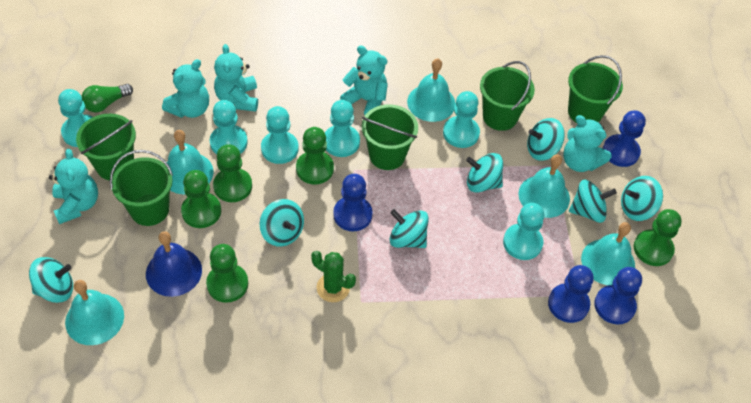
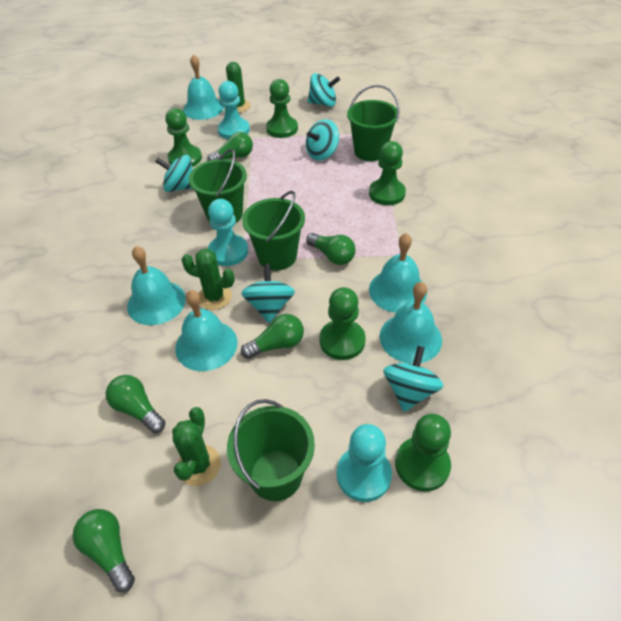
blue bell: [146,231,202,297] = 1 -> none = 0
blue pawn: [333,174,373,231] [548,265,594,323] [594,267,642,324] [603,110,646,167] = 4 -> none = 0
green bucket: [76,114,136,180] [110,150,173,226] [362,104,418,170] [480,61,535,131] [568,55,623,123] = 5 -> [189,149,247,223] [227,399,315,501] [242,191,305,271] [347,85,399,161] = 4
green cactus: [311,251,356,302] = 1 -> [172,407,221,486] [181,248,235,310] [226,62,251,113] = 3
green light bulb: [81,84,133,112] = 1 -> [72,509,135,592] [106,375,165,433] [207,132,253,161] [241,314,304,359] [306,233,356,265] = 5
turquoise pawn: [58,89,92,147] [210,100,248,154] [261,106,299,164] [325,100,360,157] [443,91,480,148] [503,203,544,260] = 6 -> [208,199,248,266] [218,81,250,139] [337,424,392,502] = 3
turquoise spinning top: [29,257,73,303] [260,199,304,247] [389,209,429,248] [466,153,503,193] [527,118,565,161] [569,180,617,223] [621,176,663,221] = 7 -> [155,155,193,192] [241,264,295,323] [306,119,339,161] [307,73,340,107] [383,346,443,412] = 5
turquoise teddy bear: [49,149,98,224] [162,59,209,118] [214,44,258,111] [340,46,388,115] [563,115,611,172] = 5 -> none = 0

